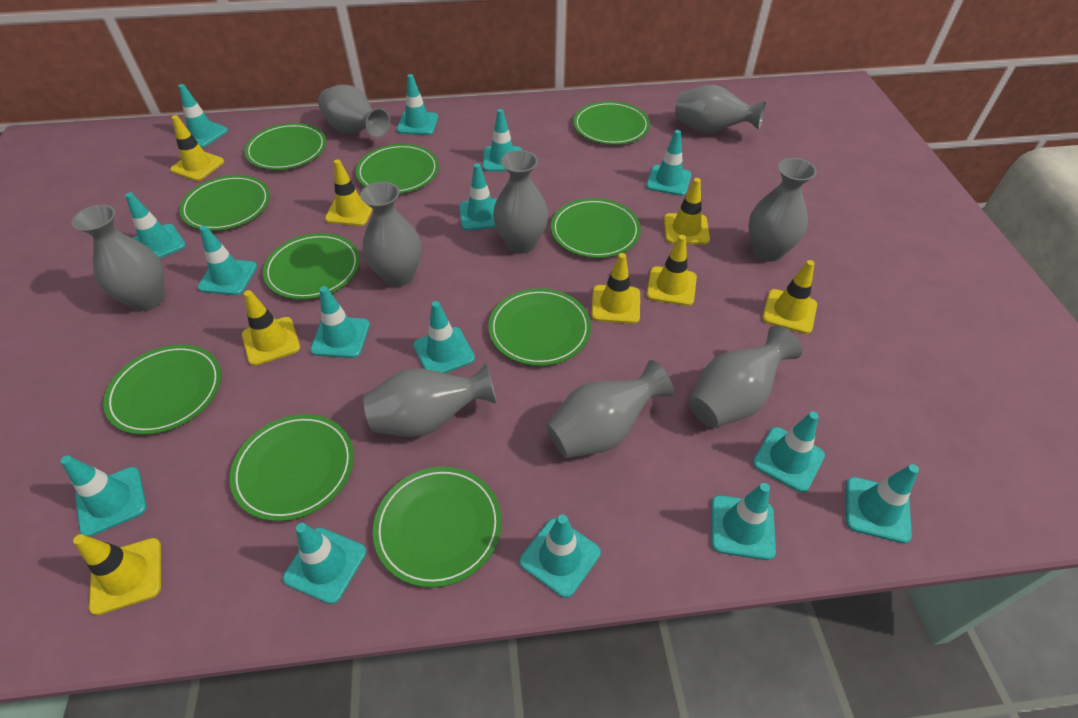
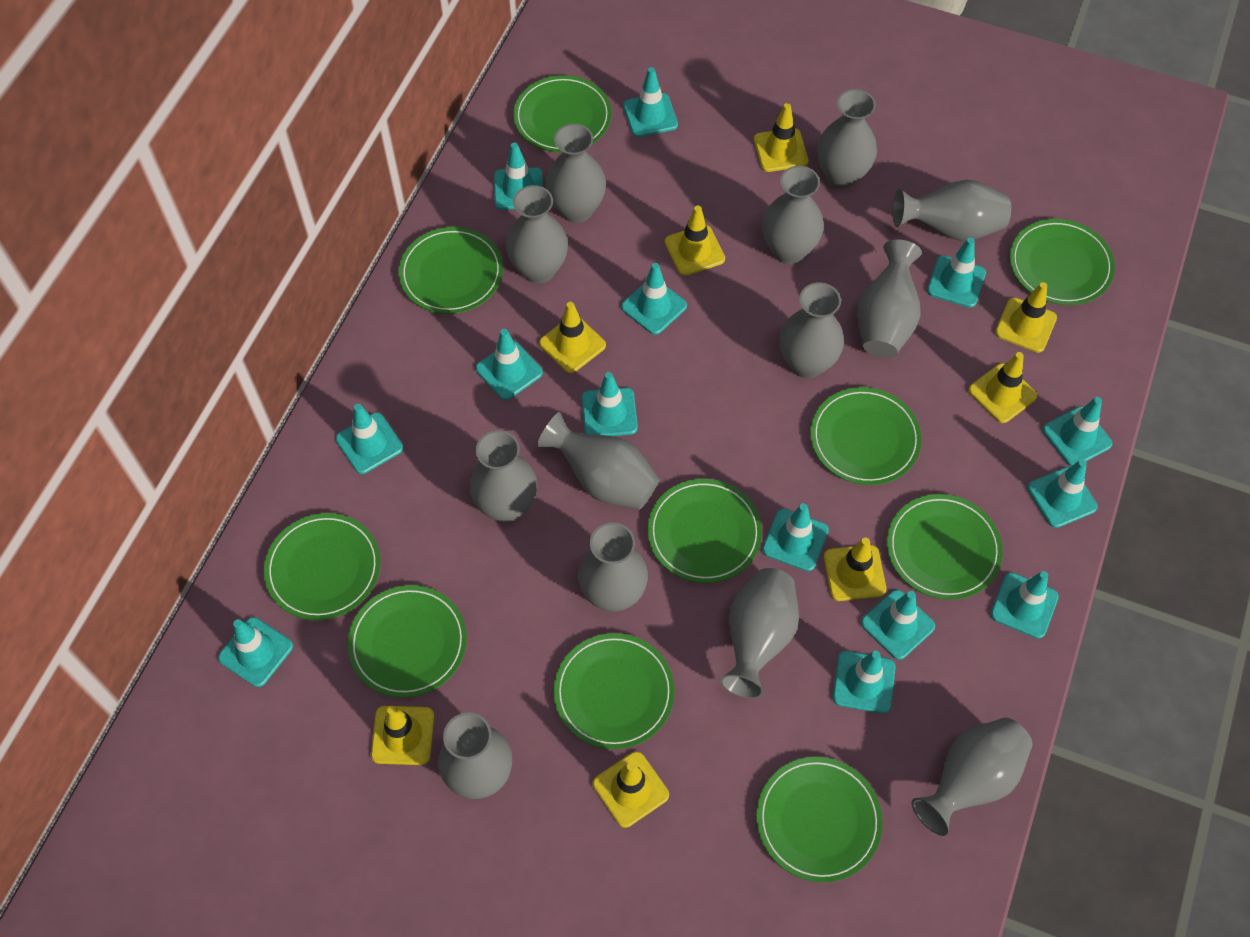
grey vase: [72,204,164,311] [318,84,390,138] [360,182,421,287] [364,363,497,437] [493,150,548,253] [546,360,674,458] [675,85,766,133] [689,325,802,428] [749,158,817,262] = 9 -> [438,712,512,799] [469,430,537,522] [506,185,568,283] [537,412,659,510] [545,124,606,223] [578,522,648,612] [720,568,799,699] [762,166,824,264] [780,282,844,378] [817,89,877,189] [857,240,922,358] [893,180,1011,241] [911,718,1032,836] = 13
turquoise traffic cone: [61,456,146,537] [125,193,186,259] [179,84,228,148] [198,226,257,295] [283,523,366,604] [310,286,370,358] [397,74,438,135] [413,301,475,373] [459,164,497,230] [483,109,522,171] [520,514,601,598] [646,130,691,196] [711,483,776,560] [753,412,825,493] [846,464,919,544] = 15 -> [218,617,293,687] [336,404,403,474] [476,329,543,400] [494,143,543,210] [582,372,638,436] [621,263,687,335] [623,67,678,137] [762,503,829,571] [833,651,896,714] [861,590,935,660] [927,238,986,308] [990,571,1059,639] [1027,459,1098,528] [1043,397,1112,466] = 14

